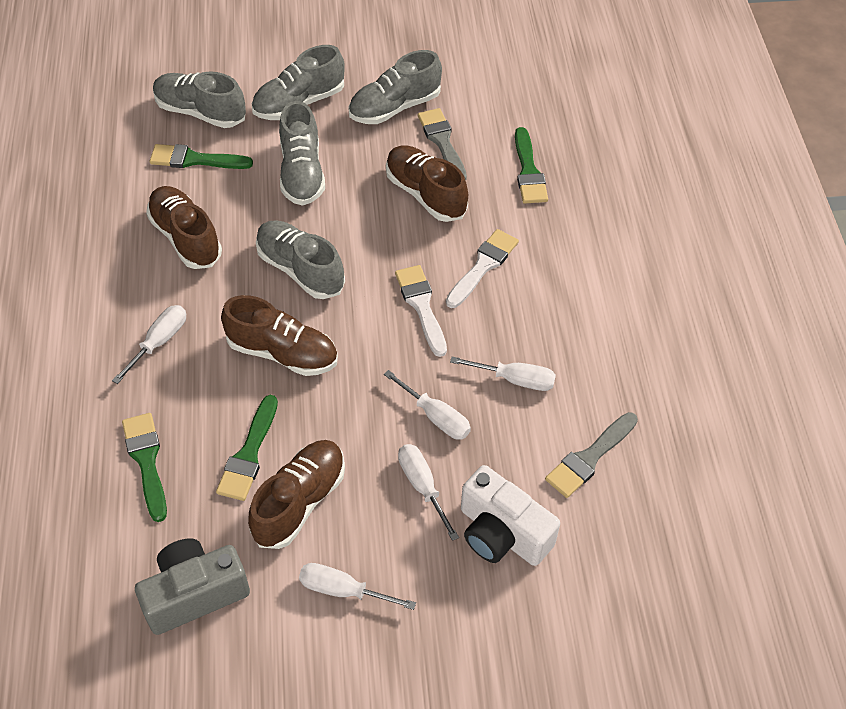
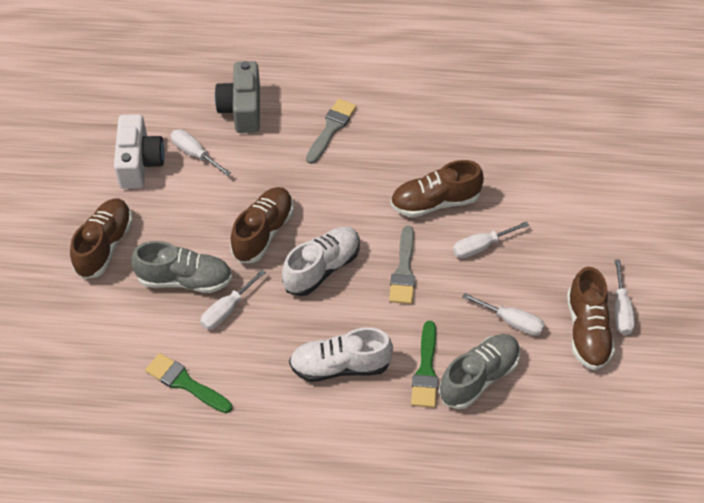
green brush: [122,413,167,522] [150,144,253,169] [216,395,278,501] [515,127,548,204] = 4 -> [145,353,232,413] [411,321,438,408] = 2
grey shoe: [153,71,246,128] [252,45,345,120] [256,220,345,299] [279,101,325,206] [348,50,442,124] = 5 -> [131,241,232,293] [439,334,520,409] = 2
white brush: [395,265,447,357] [446,229,519,308] = 2 -> none = 0
white shoe: none = 0 -> [282,227,360,296] [289,328,393,382] = 2

